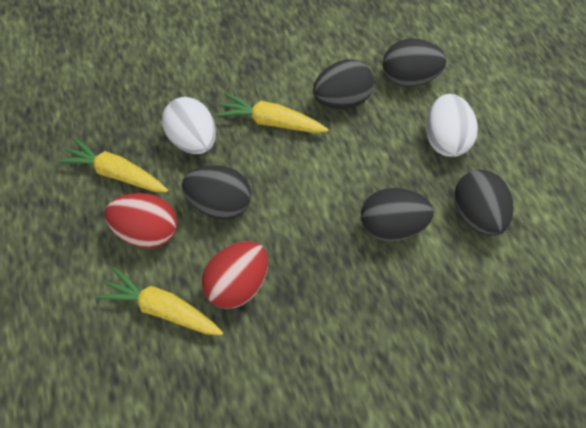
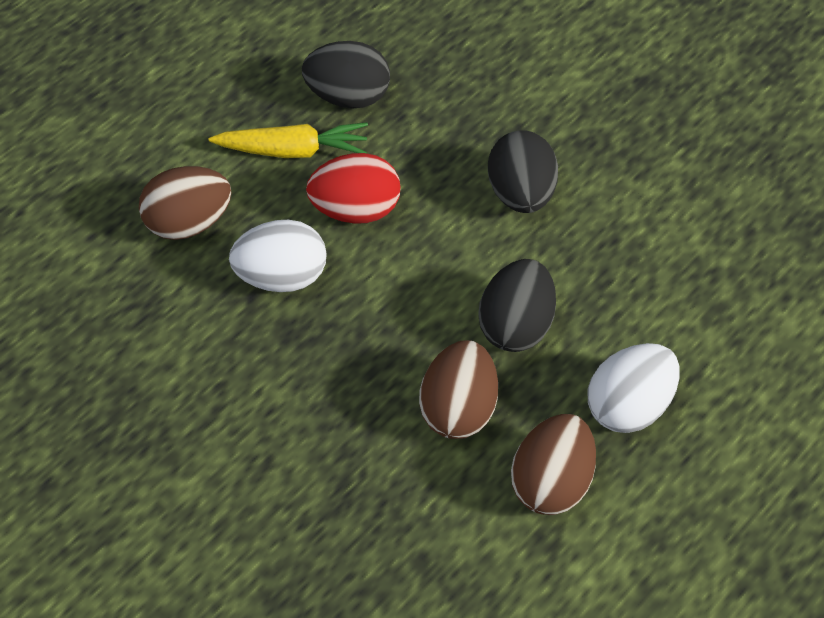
black egg: [182,165,251,220] [313,60,374,109] [361,188,434,242] [383,38,446,87] [454,170,514,236] = 5 -> [302,41,390,108] [478,259,556,352] [488,131,558,213] = 3
brown egg: none = 0 -> [139,166,231,240] [419,340,498,439] [511,414,596,515] = 3
red egg: [105,193,177,248] [202,241,268,309] = 2 -> [306,153,401,224] = 1
yellow carrot: [57,138,168,192] [97,267,223,335] [216,93,328,133] = 3 -> [209,122,368,158] = 1

